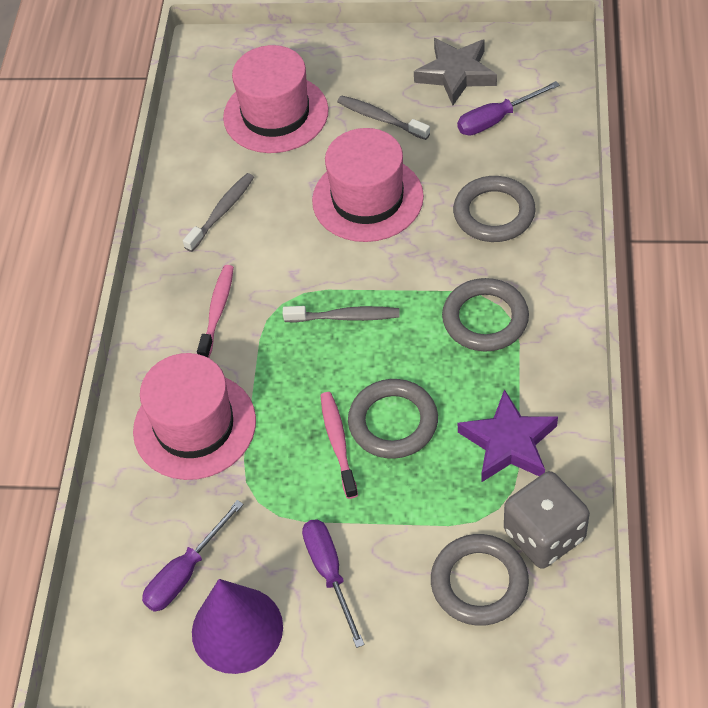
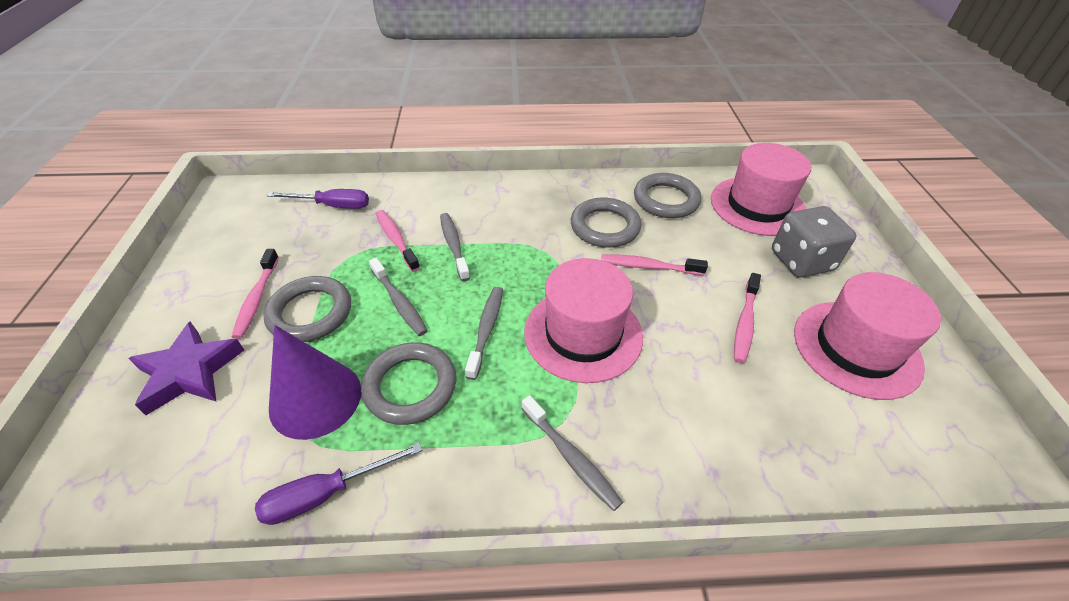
grey star: [414,38,497,106] = 1 -> none = 0
grey toothbrush: [183,173,254,252] [283,306,400,323] [337,95,430,140] = 3 -> [369,257,428,336] [440,213,470,281] [465,287,503,380] [522,395,623,511] = 4
pink toothbrush: [197,265,234,358] [320,392,358,499] = 2 -> [232,249,279,339] [376,210,420,272] [601,255,708,275] [734,273,761,363] = 4
purple screwdriver: [142,500,244,612] [302,519,365,648] [457,81,560,136] = 3 -> [255,443,423,525] [267,189,369,209] = 2

